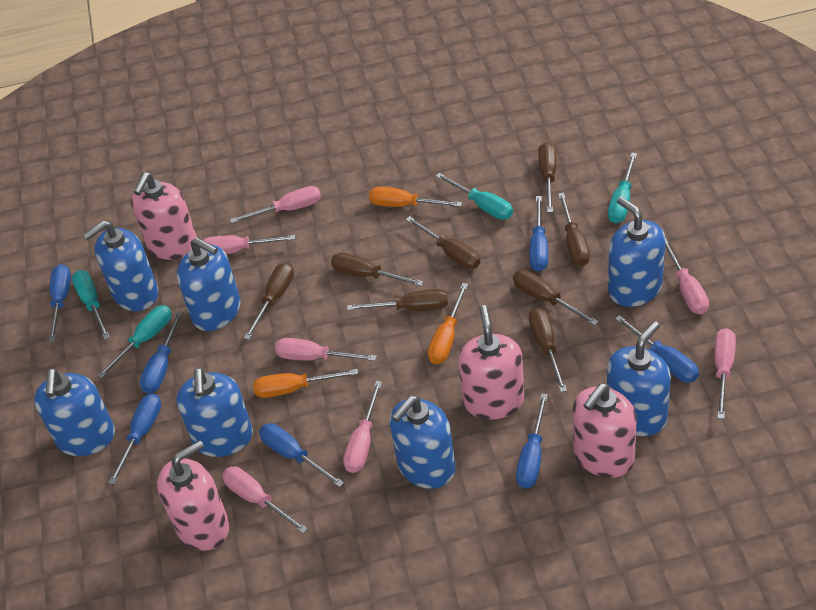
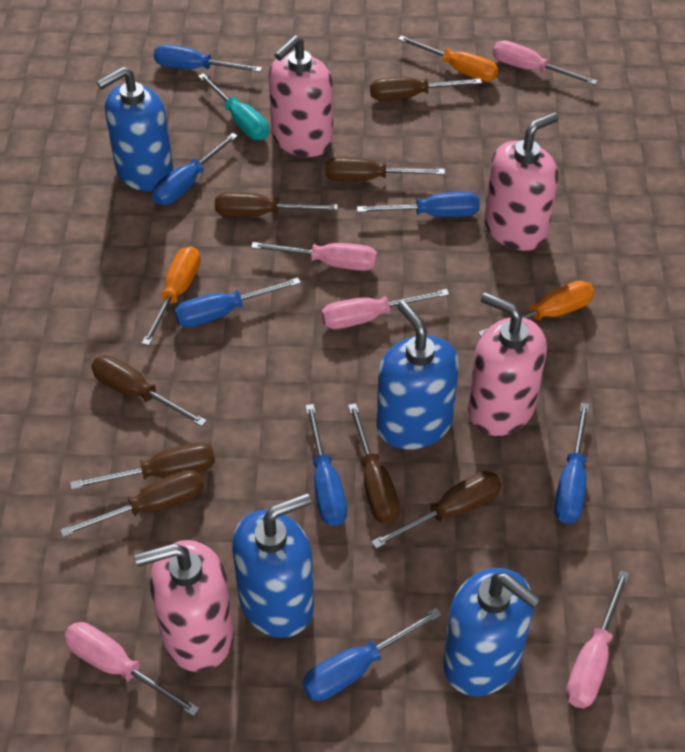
blue soap dispenser: [34,368,115,456] [83,220,158,311] [176,368,253,457] [177,237,241,331] [389,396,455,489] [607,321,671,436] [608,197,666,307] = 7 -> [97,67,173,191] [232,493,314,638] [376,300,459,450] [443,568,541,696] = 4
pink screwdriver: [203,235,295,254] [222,466,308,534] [230,186,321,223] [275,338,377,361] [343,381,382,473] [665,238,709,314] [714,328,736,419] = 7 -> [64,622,200,717] [251,242,377,271] [322,289,449,329] [493,41,598,85] [566,570,630,709] = 5
turquoise screwdriver: [72,270,110,340] [97,305,172,379] [436,173,513,220] [608,153,637,223] = 4 -> [198,73,269,140] = 1

